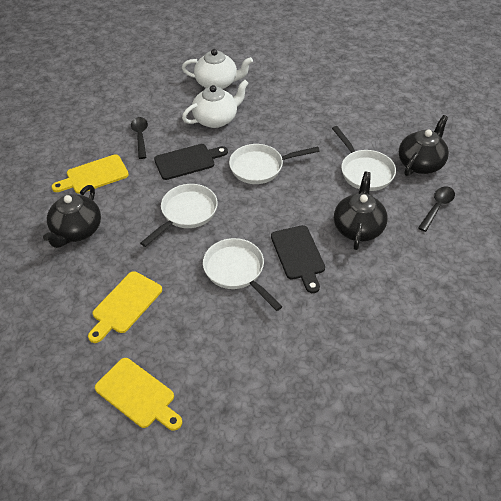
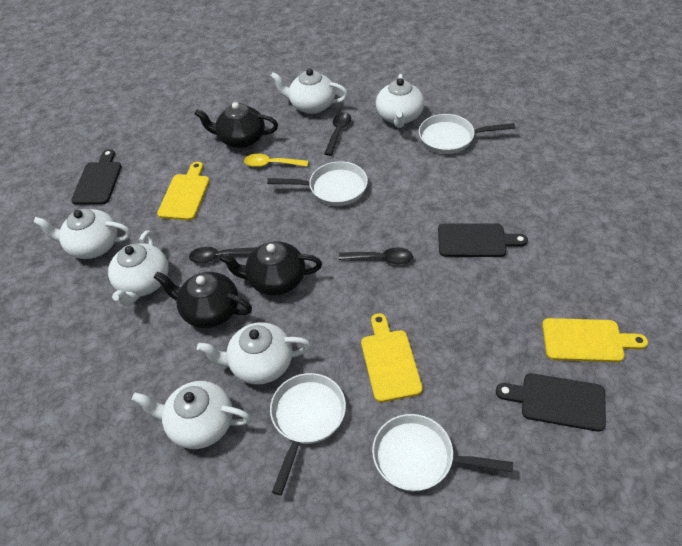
black cutting board: [154,144,228,180] [271,225,325,293] = 2 -> [71,149,122,205] [438,223,528,257] [496,373,606,432] = 3
black spoon: [131,117,148,159] [418,186,455,232] = 2 -> [189,247,257,263] [324,112,351,156] [339,247,413,265] = 3
white teapot: [182,49,253,89] [182,80,249,128] = 2 -> [33,209,131,259] [108,230,169,306] [132,381,251,449] [197,322,311,384] [270,69,348,114] [376,74,424,128] = 6
yellow spoon: none = 0 -> [244,154,308,167] = 1

